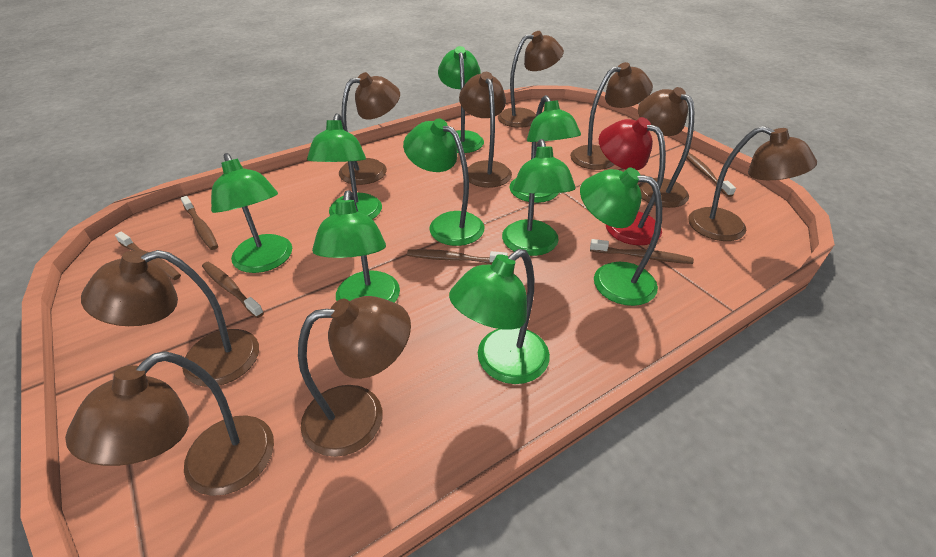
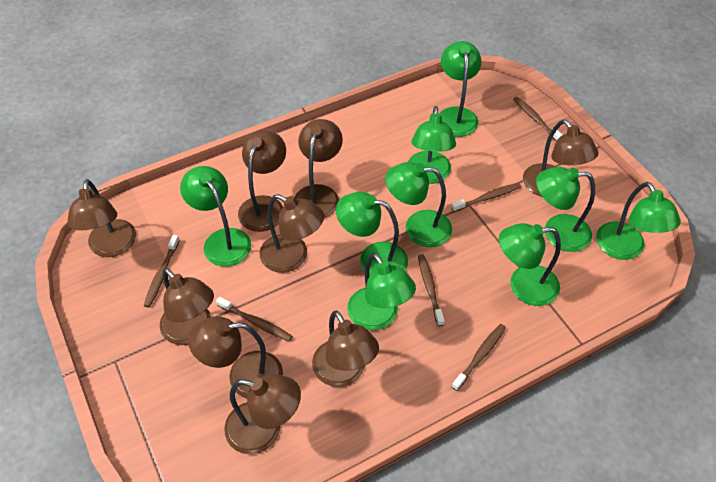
red lamp: [599,117,666,245] = 1 -> none = 0

